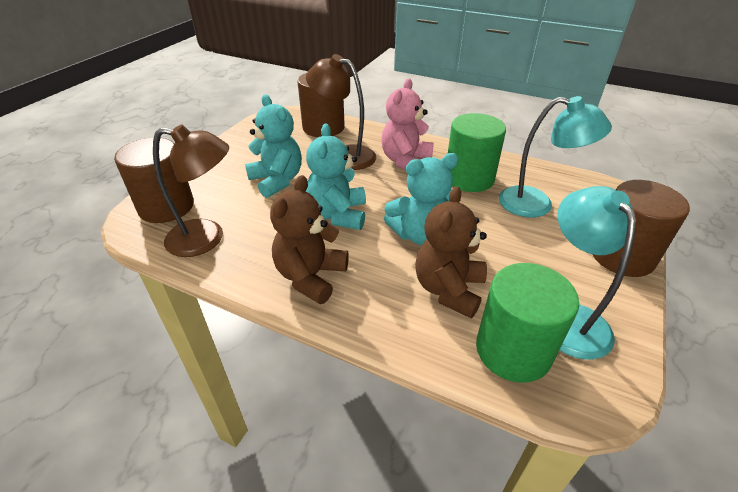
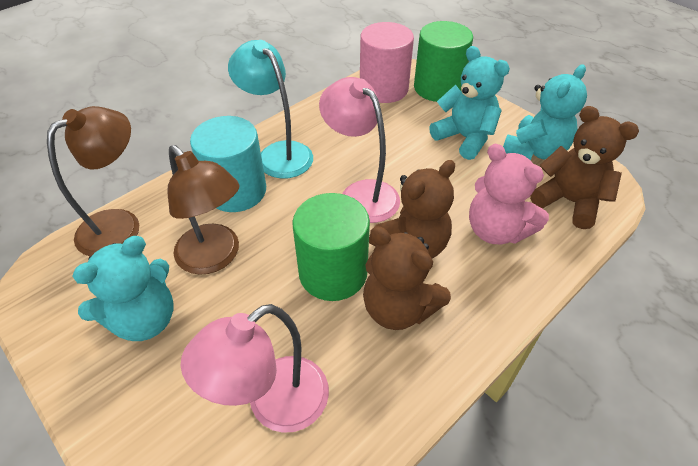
brown cylinder: [114,138,194,223] [298,73,345,137] [592,180,690,277] = 3 -> none = 0
brown teddy bear: [270,175,349,304] [415,186,487,318] = 2 -> [363,226,451,330] [369,160,455,258] [530,106,639,229] = 3
pink cylinder: none = 0 -> [360,22,414,103] = 1
pink lamp: none = 0 -> [181,304,329,433] [319,77,400,223] = 2
turquoise cylinder: none = 0 -> [190,116,266,212] = 1
turquoise lamp: [499,96,612,218] [557,186,636,360] = 2 -> [228,40,313,179] = 1

